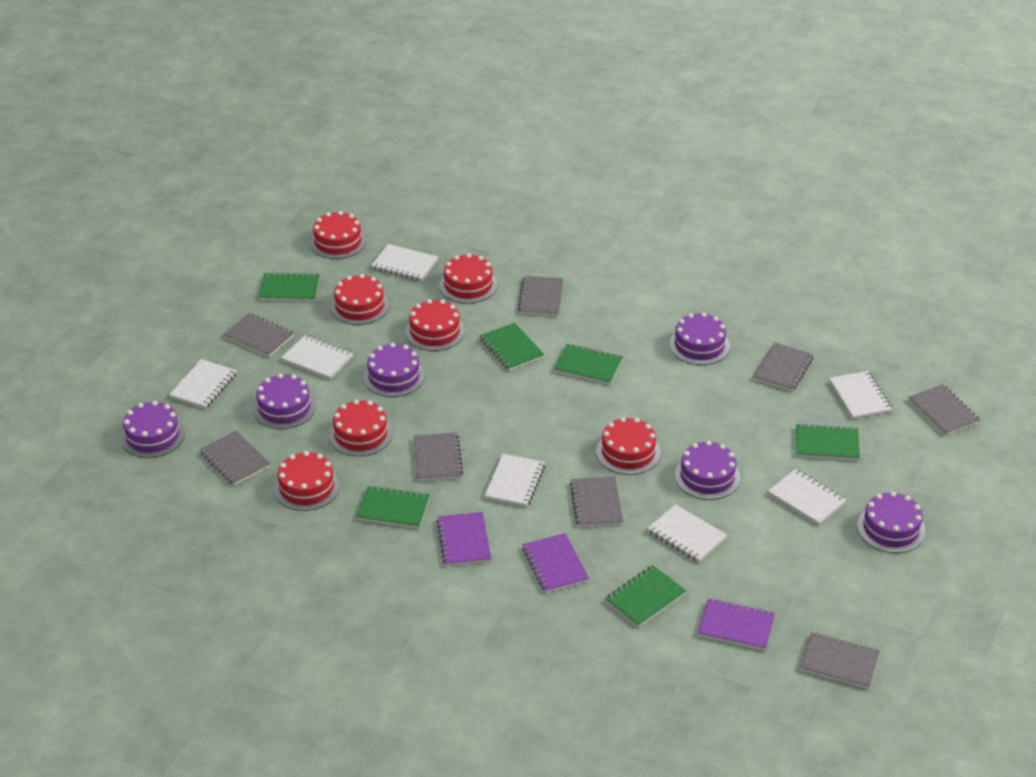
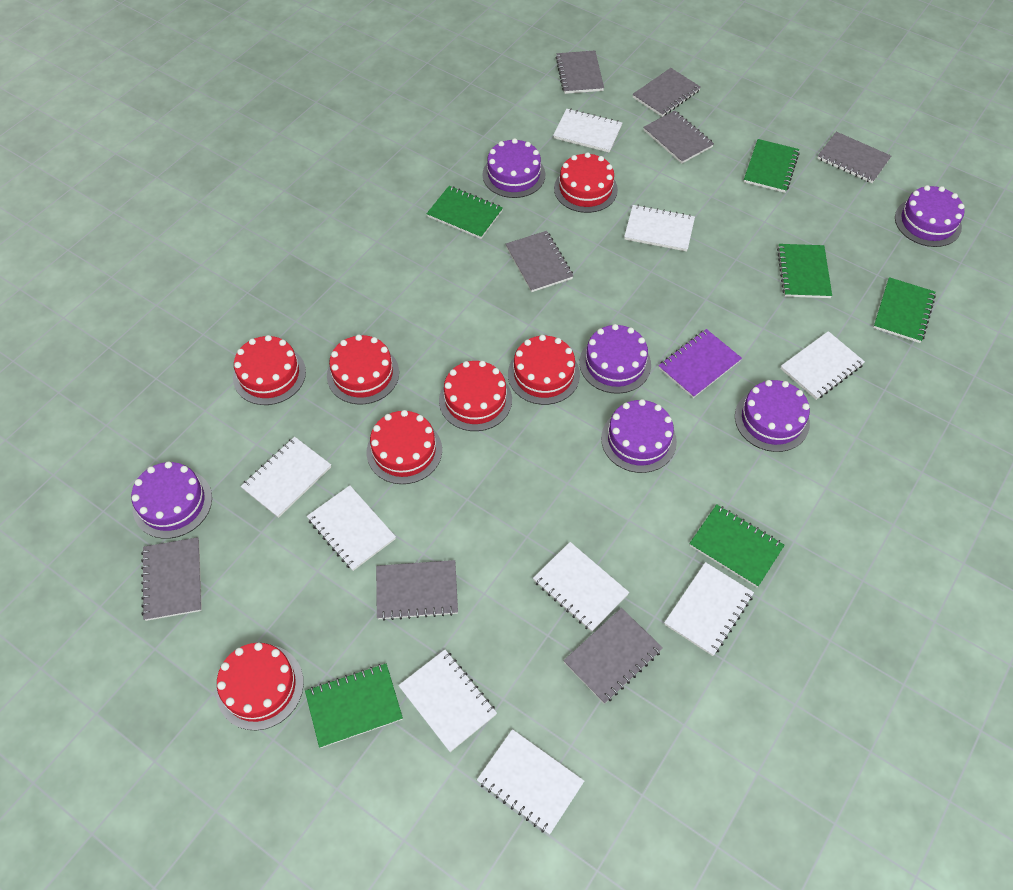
purple notebook: [436,512,491,566] [522,533,589,593] [698,598,775,650] = 3 -> [658,329,742,398] = 1
white notebook: [169,359,237,409] [281,335,353,380] [371,244,438,281] [484,454,545,507] [647,504,727,562] [768,469,846,525] [829,371,892,419] = 7 -> [241,437,331,518] [307,485,396,571] [398,650,497,752] [477,729,584,835] [533,542,629,632] [553,109,622,153] [624,205,695,252] [664,562,754,656] [780,331,865,400] = 9

